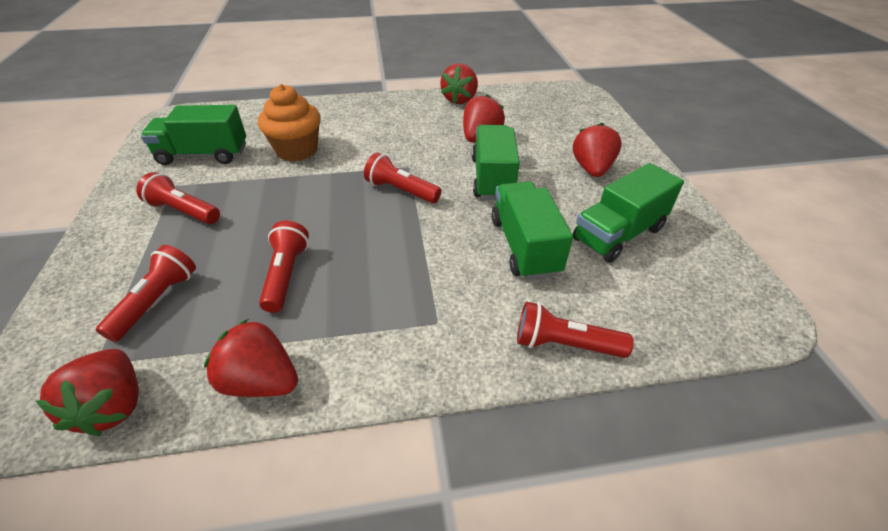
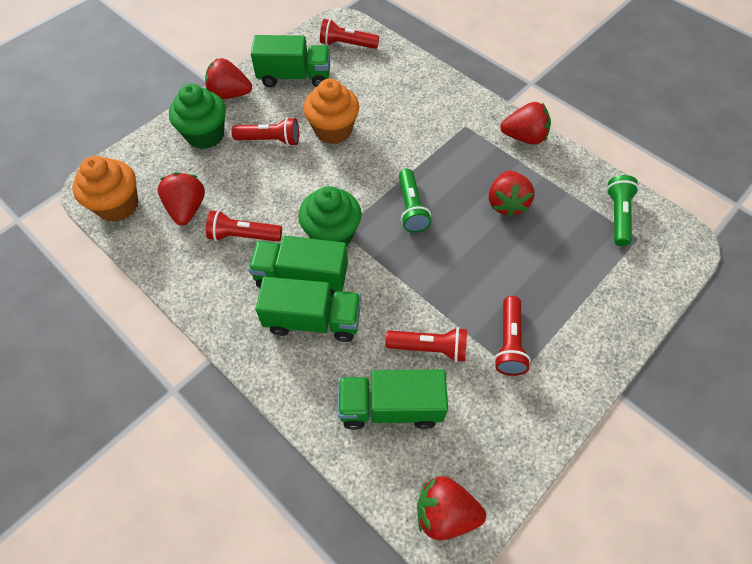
green cupcake: none = 0 -> [169,84,226,149] [298,186,362,246] = 2
green flashlight: none = 0 -> [399,169,431,233] [606,175,639,246] = 2
orange cupcake: [258,84,321,161] = 1 -> [72,156,138,222] [303,79,359,144] = 2

